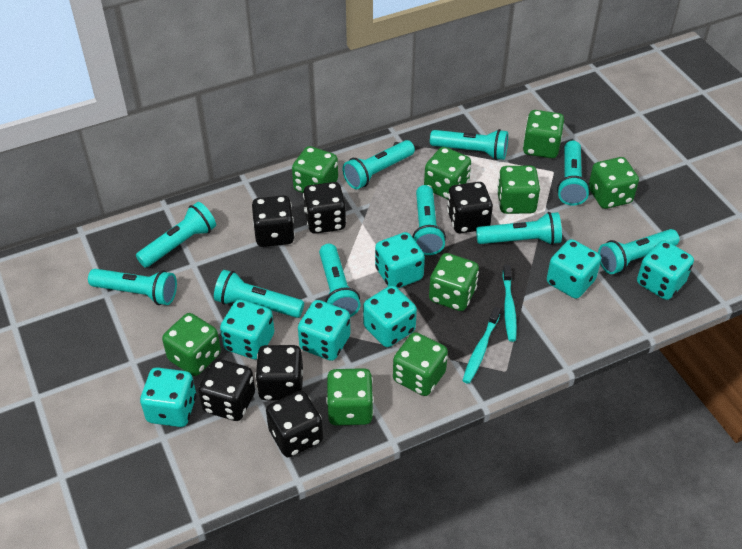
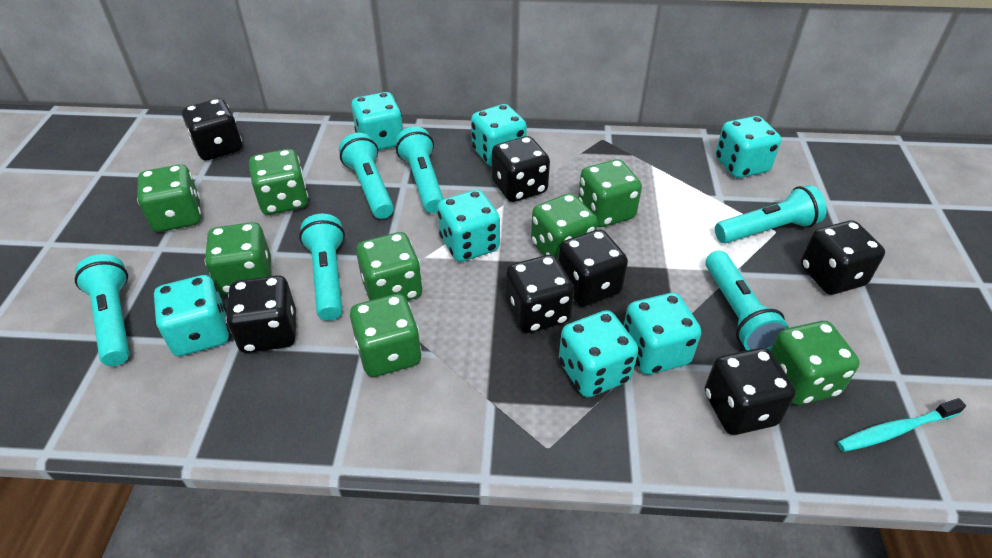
black dice: [198,359,255,421] [252,195,295,247] [255,345,303,401] [266,391,323,457] [303,182,346,234] [447,182,493,233] = 6 -> [182,98,242,160] [226,275,296,353] [492,136,550,202] [506,255,574,333] [558,229,628,307] [705,348,796,435] [801,220,885,295] = 7
green dice: [162,313,221,376] [292,146,338,193] [326,368,374,425] [393,332,448,396] [424,147,471,199] [429,253,479,311] [497,166,540,214] [523,110,564,158] [589,157,639,209] = 9 -> [137,164,201,232] [205,222,271,295] [249,149,308,215] [350,294,422,377] [356,232,423,301] [531,193,598,259] [578,159,642,227] [770,321,860,405] = 8
turquoise flashlight: [88,269,177,305] [136,202,216,268] [214,270,304,318] [319,244,361,317] [343,140,415,189] [412,185,446,255] [430,129,508,160] [476,212,562,245] [557,141,590,206] [598,229,679,274] = 10 -> [75,254,129,366] [299,214,345,321] [339,133,394,219] [395,127,444,213] [705,251,789,350] [715,185,827,243] = 6
turquoise toothbrush: [462,307,501,384] [503,265,517,342] = 2 -> [837,398,966,452] = 1

